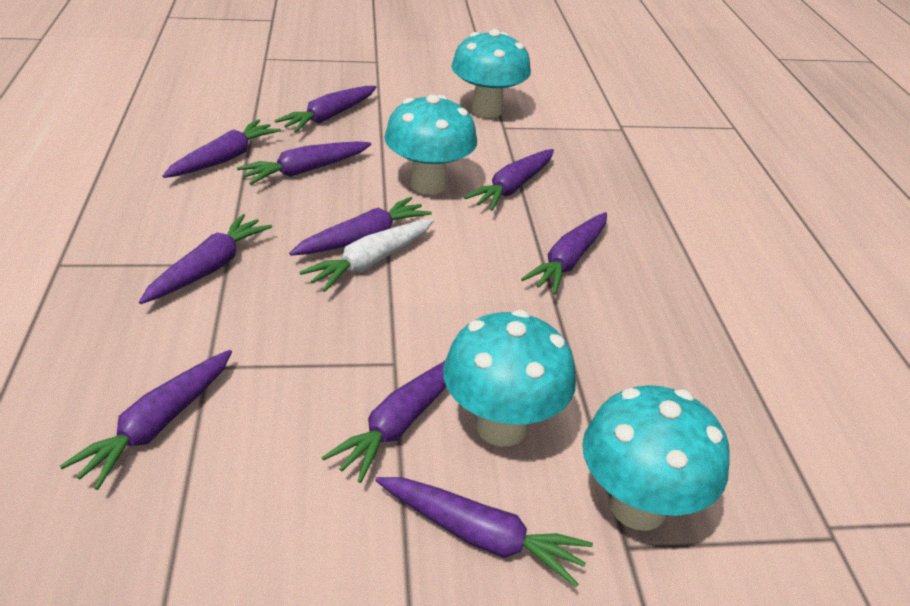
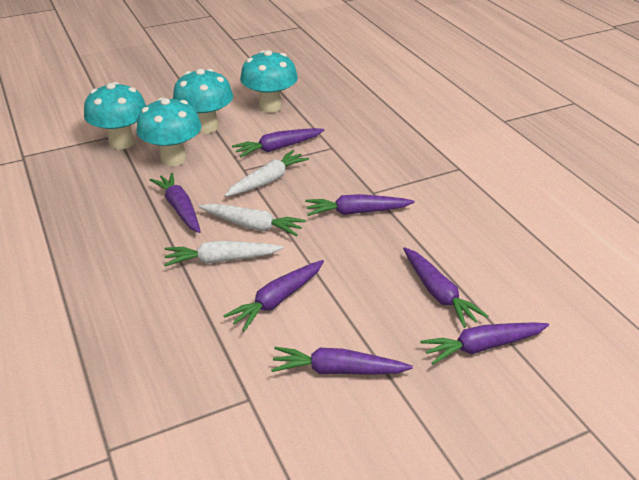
purple carrot: [60,350,232,490] [139,214,272,304] [162,119,281,178] [237,141,371,185] [275,86,376,132] [289,197,432,256] [322,361,446,483] [376,477,593,587] [464,149,554,211] [521,212,607,294] = 10 -> [149,173,201,233] [223,260,324,331] [232,128,324,158] [271,347,413,375] [305,194,415,216] [403,247,488,328] [420,322,549,364] = 7
white carrot: [299,219,434,292] = 1 -> [164,241,283,266] [199,204,306,236] [225,150,309,197] = 3

